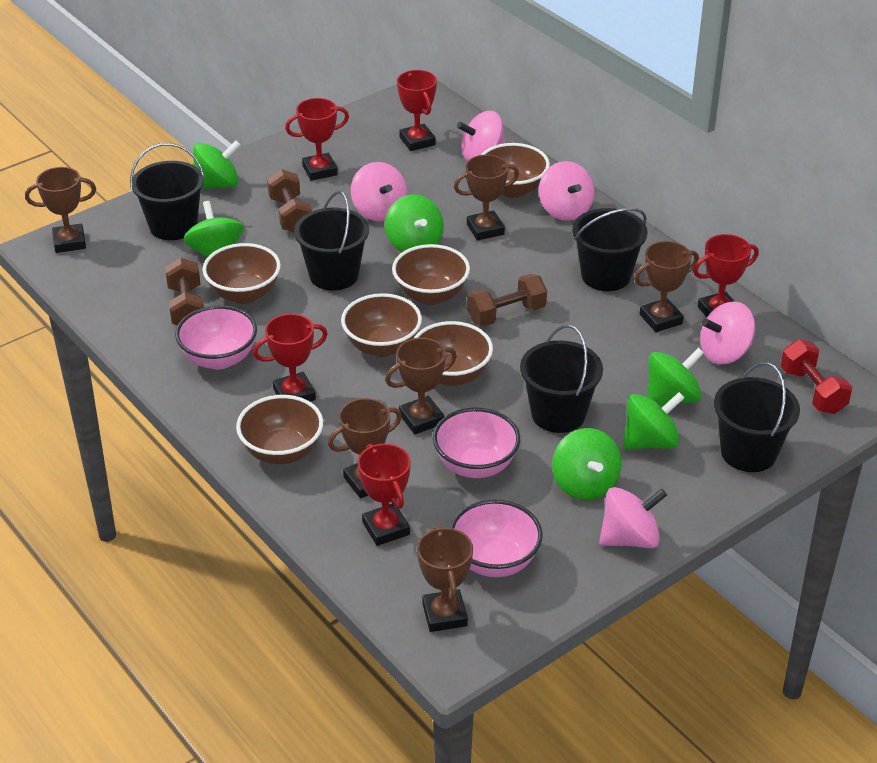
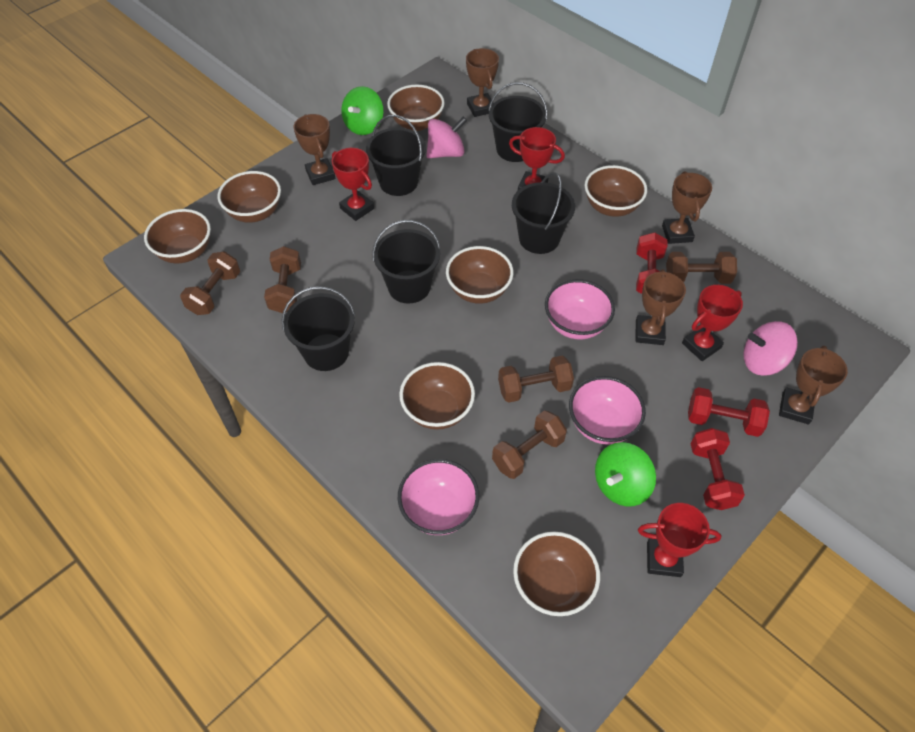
brown bowl: [202,243,281,304] [236,395,323,464] [341,293,422,357] [392,244,470,305] [414,321,493,386] [481,143,550,198] = 6 -> [144,209,211,263] [218,171,281,223] [387,84,445,131] [399,362,475,430] [446,246,513,304] [513,531,600,616] [585,165,647,217] = 7
brown dumbbell: [165,257,204,325] [267,169,312,232] [467,274,547,326] = 3 -> [180,251,240,315] [264,246,301,313] [492,410,567,479] [498,355,574,403] [666,252,737,284] = 5
brown trophy: [25,167,96,253] [328,398,402,498] [385,338,457,434] [417,525,473,632] [454,155,519,240] [634,241,699,332] = 6 -> [293,114,335,185] [466,48,499,117] [636,269,686,345] [662,171,712,244] [779,346,848,425] = 5
green spinning top: [184,201,244,257] [193,140,240,189] [385,195,444,252] [552,428,622,500] [623,392,685,450] [647,347,704,405] = 6 -> [341,86,384,135] [595,442,656,506] = 2
pink spinning top: [351,162,407,221] [457,111,505,161] [539,161,595,221] [599,487,667,548] [700,301,755,365] = 5 -> [427,117,467,158] [743,321,798,376] = 2
red dumbbell: [781,339,852,414] = 1 -> [636,232,667,294] [688,387,770,437] [691,428,745,510] = 3
red trophy: [253,314,328,402] [285,98,349,181] [357,444,411,546] [397,70,437,151] [693,234,759,317] = 5 -> [332,148,374,221] [509,127,565,190] [638,503,721,577] [682,285,743,361] = 4

